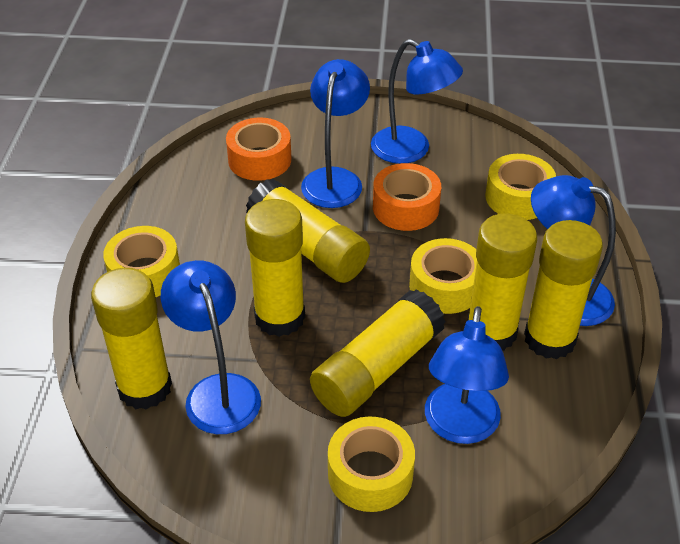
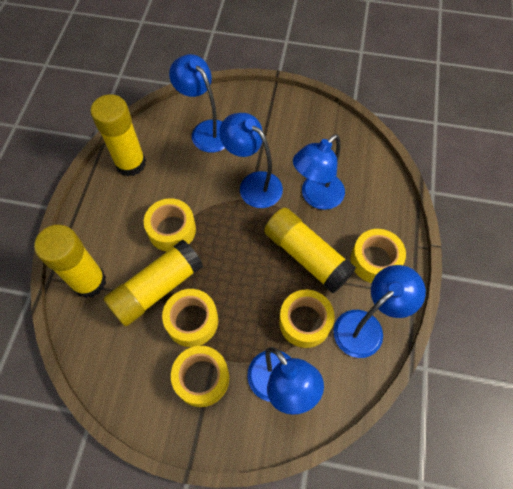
orange tape: [226,118,291,181] [373,163,441,231] = 2 -> none = 0
yellow glue stick: [91,268,172,410] [245,199,305,337] [246,179,370,283] [310,289,446,417] [468,213,537,351] [524,220,603,359] = 6 -> [34,225,106,298] [90,94,146,176] [103,239,203,326] [264,208,356,293] = 4
yellow tape: [103,226,180,297] [328,417,415,512] [409,238,477,314] [485,154,556,220] = 4 -> [144,198,196,252] [162,289,218,347] [171,346,229,407] [279,290,335,348] [351,229,406,283] = 5

